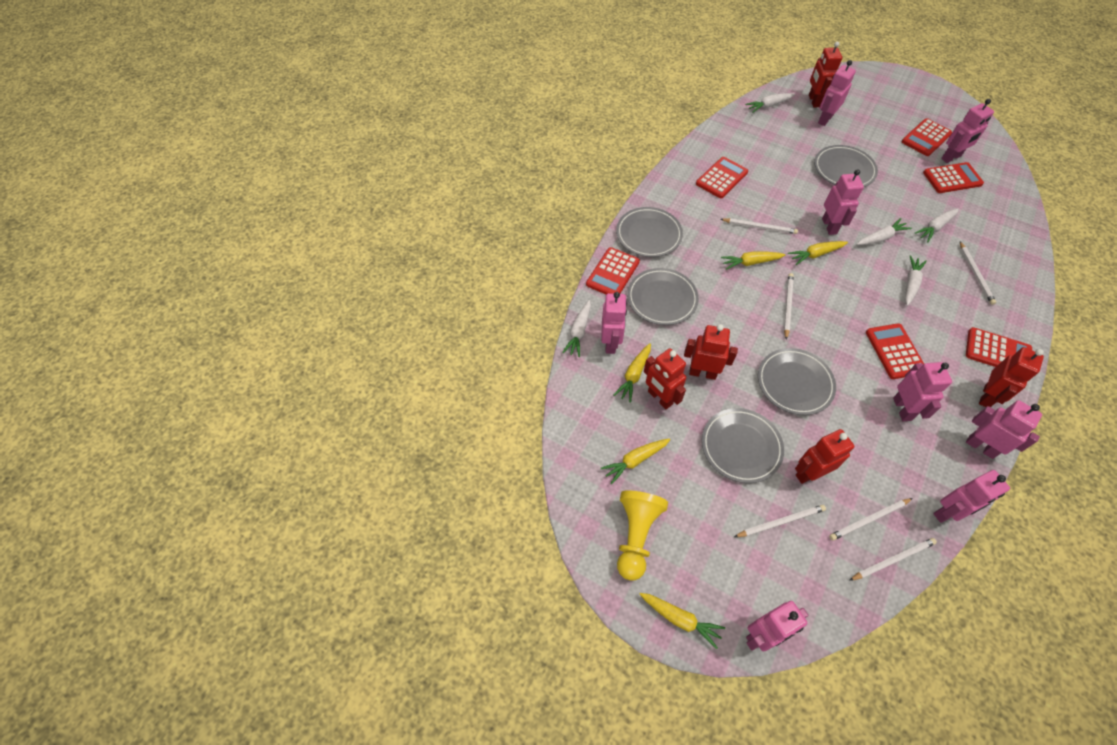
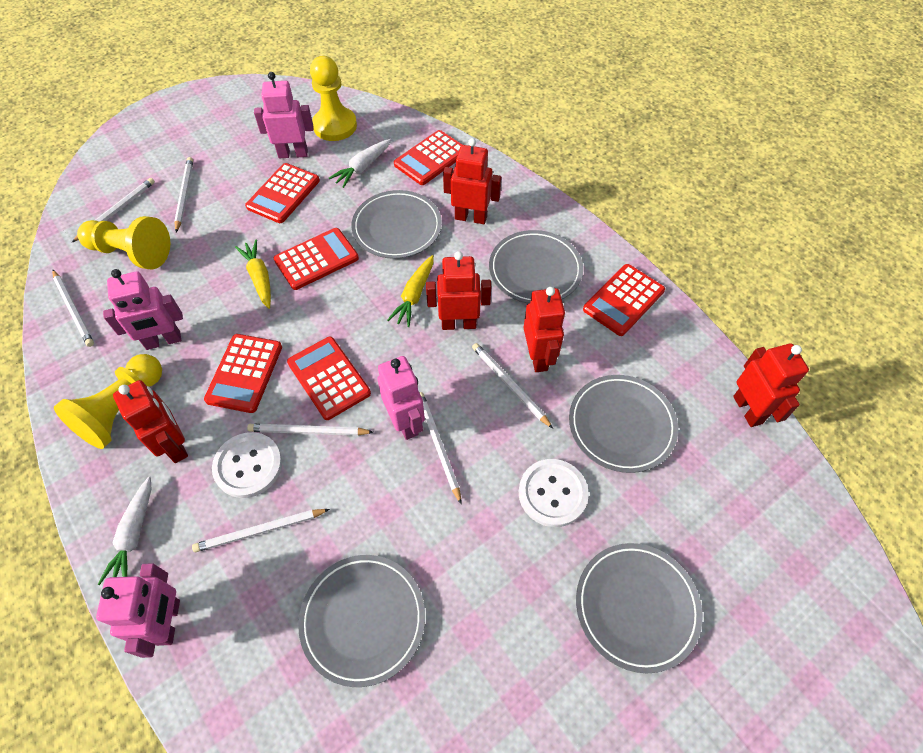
pink robot: [601,292,627,354] [746,601,809,651] [818,60,856,126] [822,169,864,235] [893,362,952,421] [933,470,1010,523] [941,99,994,163] [966,400,1042,459] = 8 -> [96,563,180,658] [103,269,183,350] [254,72,314,158] [377,356,425,440] = 4
white button: none = 0 -> [212,432,282,498] [519,459,589,527] = 2
white carrot: [562,300,591,357] [745,93,795,113] [857,218,912,245] [905,255,927,306] [915,209,959,242] = 5 -> [97,476,152,585] [329,139,391,188] = 2
white pencil: [720,218,798,234] [734,505,826,537] [784,273,794,340] [829,498,913,541] [849,538,937,581] [960,242,996,305] = 6 -> [52,270,94,347] [72,178,155,242] [174,157,193,232] [192,509,330,552] [247,424,373,436] [419,392,462,504] [472,343,553,429] = 7
yellow carrot: [601,438,671,484] [614,343,651,403] [639,593,725,649] [721,251,785,270] [788,241,848,265] = 5 -> [235,239,271,309] [387,255,434,327] = 2
yellow pawn: [617,490,668,581] = 1 -> [54,354,162,449] [77,216,170,269] [310,56,357,141] = 3

